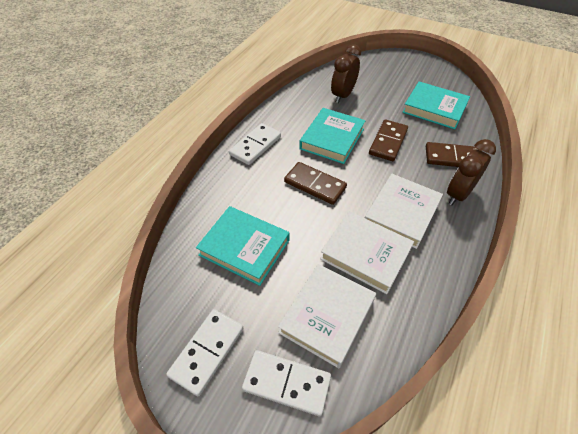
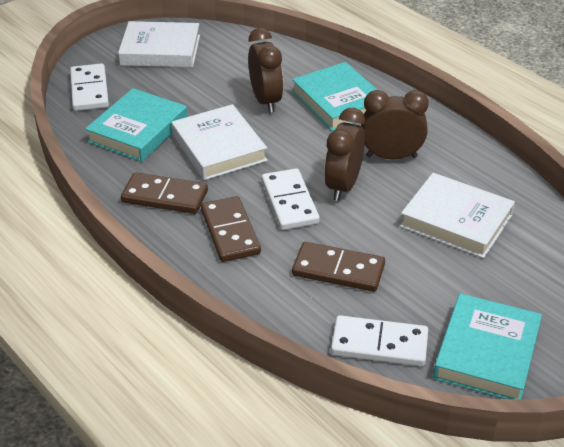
brown clock: [331,44,361,103] [447,139,496,205] = 2 -> [248,28,283,113] [324,108,365,201] [361,90,429,159] = 3

